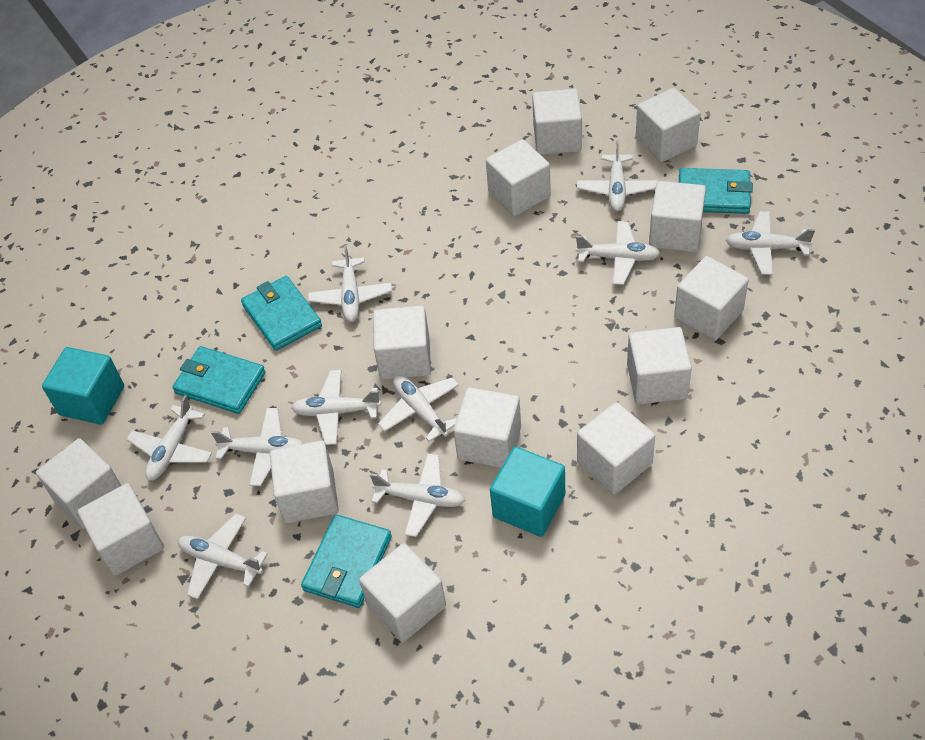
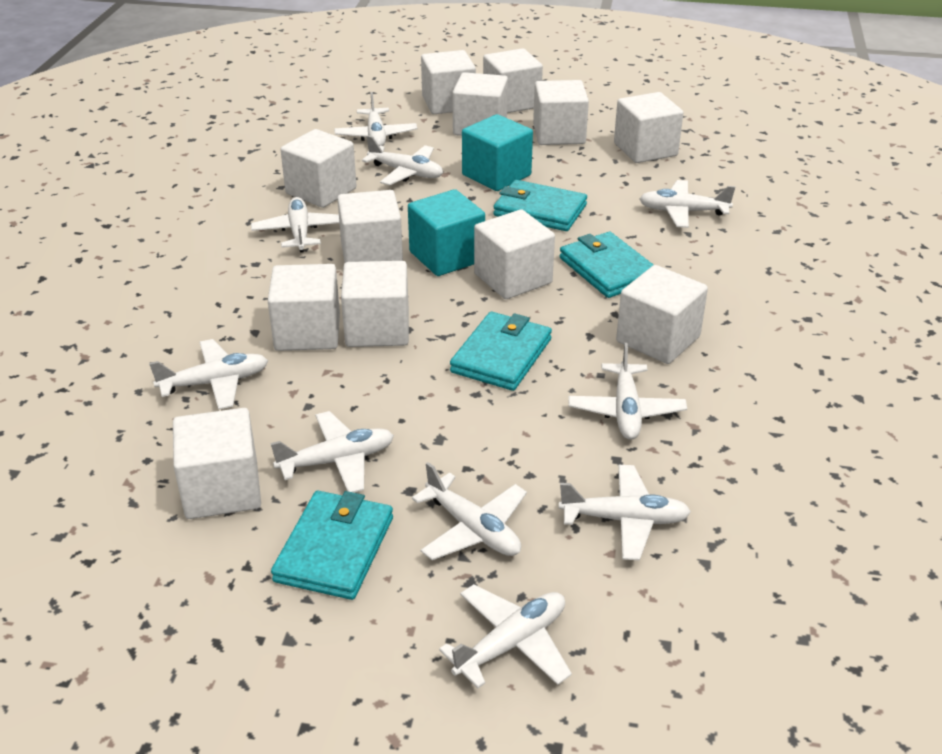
white cube: [36,438,121,529] [78,483,164,576] [270,440,339,523] [359,543,446,642] [373,306,431,380] [453,388,521,468] [486,139,551,216] [532,89,582,155] [577,402,655,494] [627,327,692,404] [636,88,701,162] [649,181,706,252] [674,256,749,340] = 13 -> [173,408,261,519] [268,264,340,351] [280,129,357,208] [337,190,403,263] [341,261,409,347] [421,50,476,114] [452,72,508,136] [474,209,555,299] [483,48,543,113] [533,80,589,145] [614,92,683,163] [616,265,708,364] = 12

